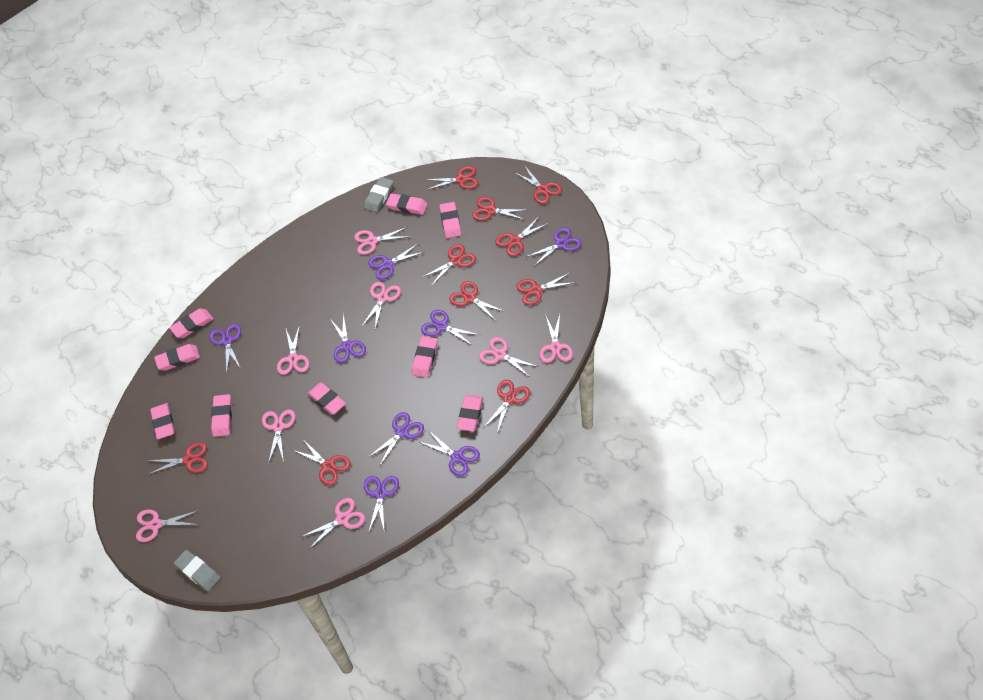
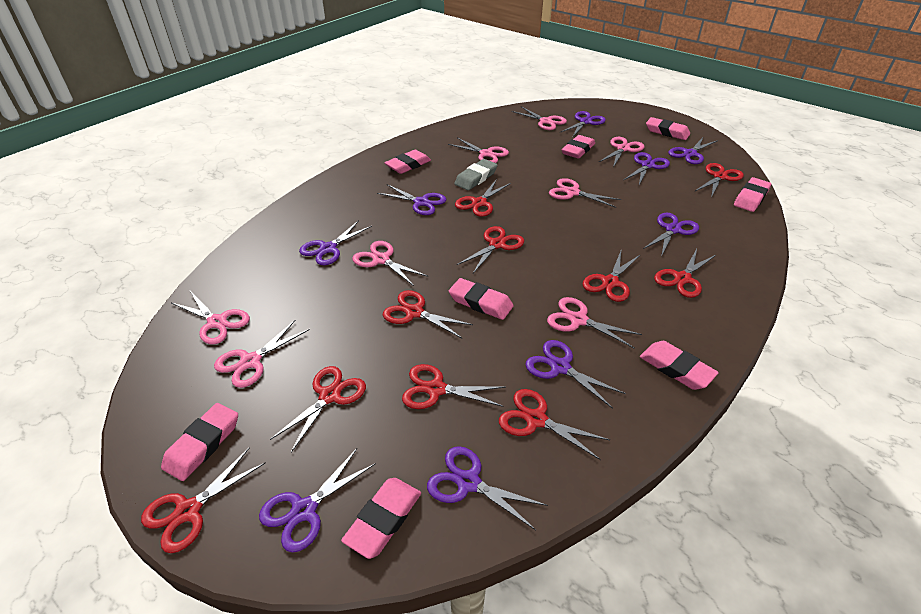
grey eraser: [174,550,221,591] [364,177,394,212] = 2 -> [454,159,498,190] = 1
pink eraser: [150,403,175,439] [154,344,200,371] [169,308,214,338] [211,394,232,437] [307,382,346,415] [386,193,428,215] [412,336,438,378] [439,202,461,238] [457,395,483,431] = 9 -> [161,403,238,481] [341,478,421,559] [385,150,431,174] [449,278,514,320] [562,135,595,159] [640,341,719,390] [646,117,690,140] [734,177,771,212] = 8
purple scissors: [209,324,241,373] [331,313,366,363] [364,476,399,533] [368,243,424,280] [369,412,424,465] [420,430,480,476] [421,310,479,346] [526,227,582,266] = 8 -> [259,448,376,552] [299,220,372,265] [377,184,446,215] [427,446,548,530] [525,340,626,409] [561,111,606,138] [624,152,670,185] [643,213,699,257] [668,136,718,164] = 9

